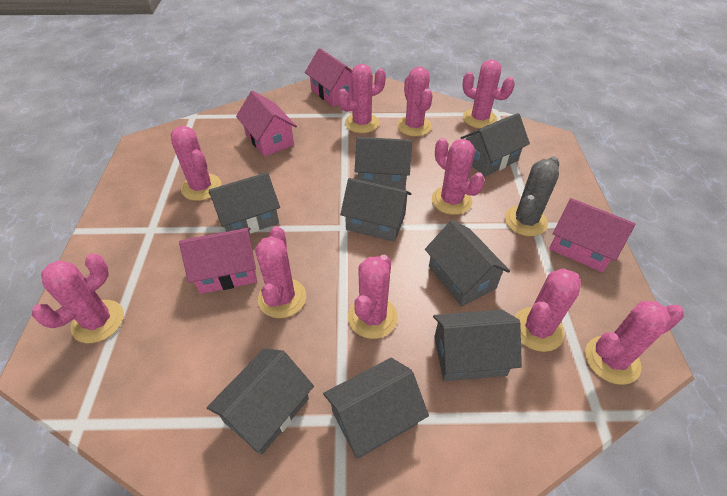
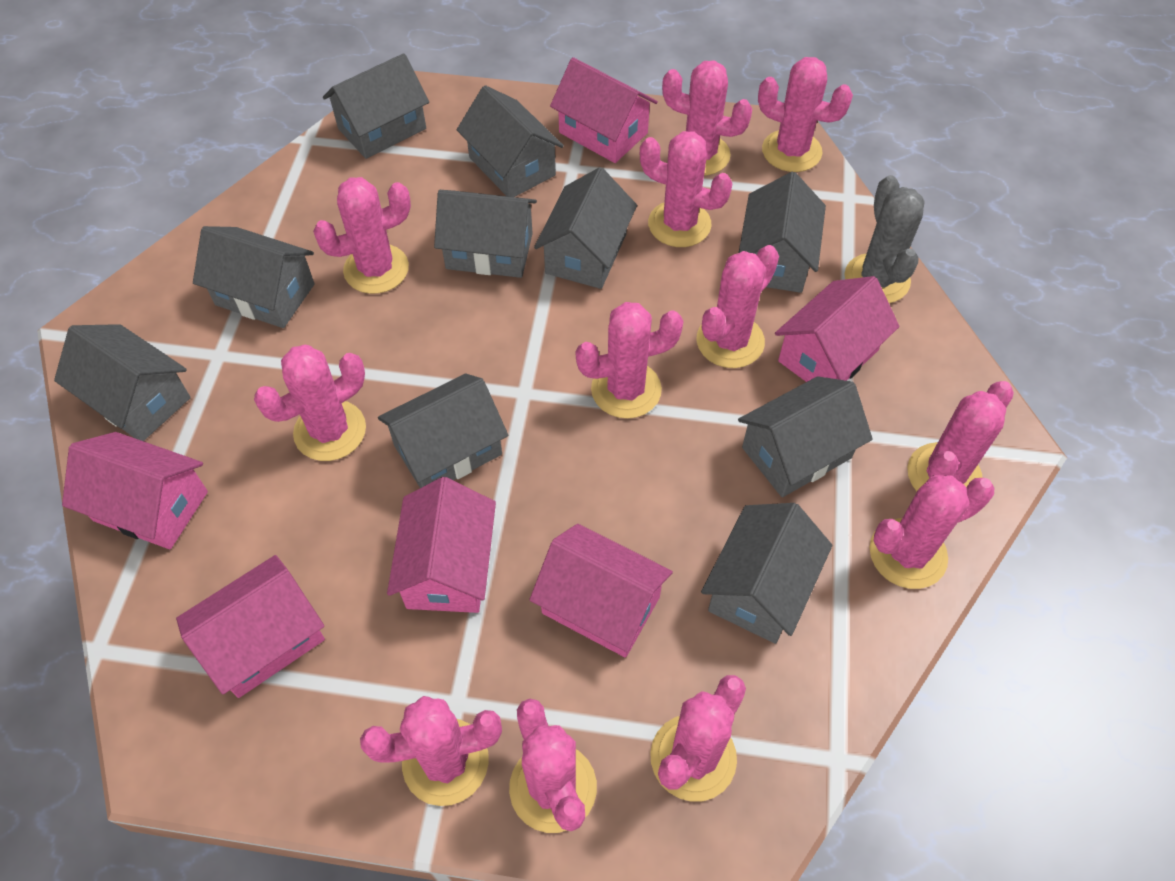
grey house: [207,348,314,455] [209,172,280,233] [323,358,429,459] [340,178,411,242] [355,137,412,190] [425,220,510,306] [433,310,522,381] [461,113,530,177] = 8 -> [54,324,191,441] [193,226,315,328] [323,53,429,159] [378,374,508,488] [434,190,537,278] [457,85,564,197] [534,167,637,289] [701,503,832,644] [738,376,873,497] [739,172,826,293] = 10
pink cactus: [32,254,124,343] [171,126,221,201] [255,226,306,318] [338,64,386,133] [348,255,398,339] [397,67,433,137] [432,138,485,215] [462,59,515,129] [514,268,581,352] [585,301,684,385] = 10 -> [254,345,366,461] [313,177,411,294] [360,696,502,806] [509,699,597,833] [576,302,683,419] [640,131,732,247] [650,675,746,802] [662,60,752,176] [697,245,779,368] [758,57,853,172] [870,475,994,589] [907,381,1014,491] = 12
pink house: [179,227,257,294] [236,91,297,157] [305,48,352,107] [549,198,636,272] = 4 -> [62,432,208,549] [176,555,325,698] [387,477,496,613] [529,524,673,658] [550,57,658,163] [775,276,899,382] = 6

